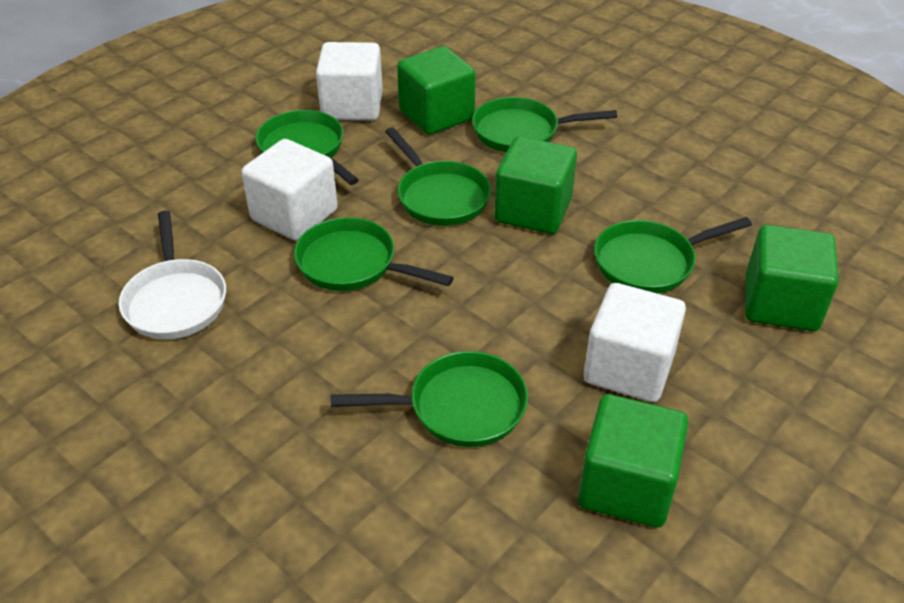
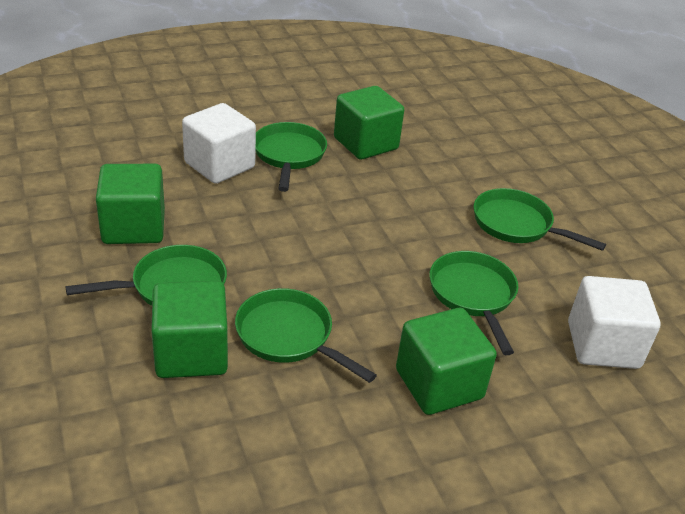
green pan: [255,110,359,185] [294,217,454,291] [331,351,528,447] [385,127,491,226] [472,97,617,152] [594,217,752,294] = 6 -> [65,245,227,306] [235,288,377,383] [256,122,327,192] [429,251,518,355] [473,188,606,251] = 5
white cube: [241,139,338,241] [316,42,383,121] [584,283,686,402] = 3 -> [182,103,256,184] [568,276,660,369] = 2
white pan: [119,211,226,339] = 1 -> none = 0

